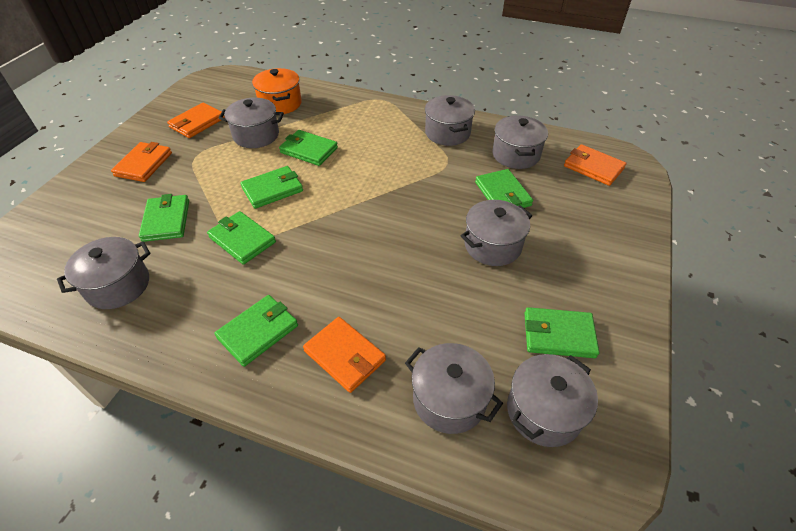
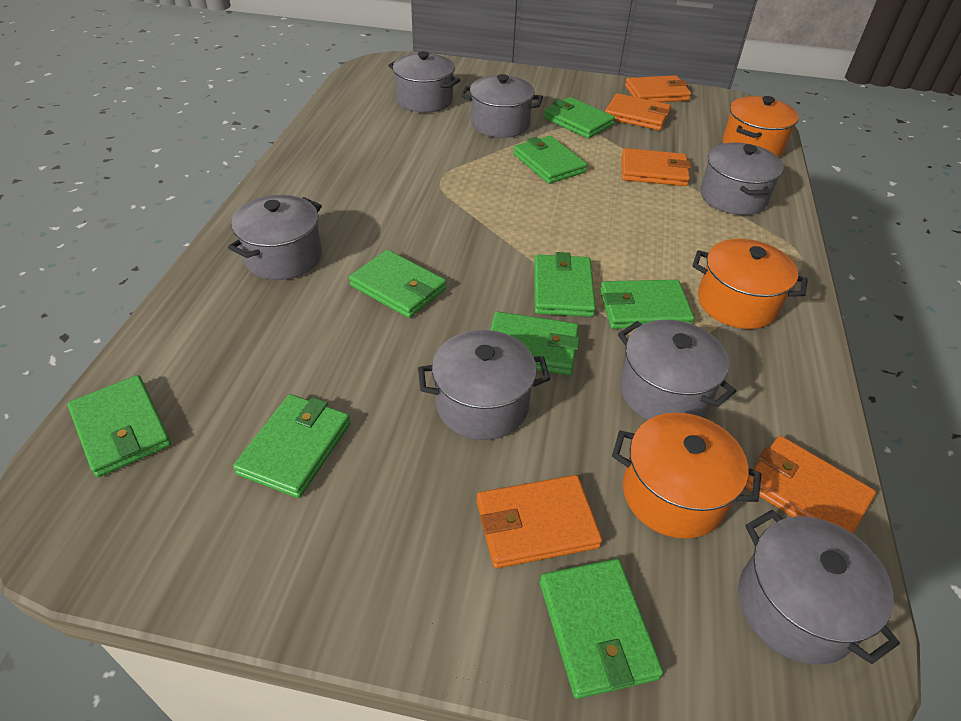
green wallet: [139,194,189,242] [207,211,276,265] [214,295,298,367] [240,166,303,209] [279,130,338,166] [475,169,533,208] [525,307,599,358] = 7 -> [68,375,171,477] [233,394,351,498] [349,250,446,318] [490,312,580,375] [513,136,587,184] [534,252,596,317] [540,559,664,699] [543,97,615,139] [600,280,694,329] = 9
orange pot: [252,68,302,114] = 1 -> [612,413,761,539] [692,239,808,329] [723,96,799,157] = 3
orange wallet: [111,142,172,182] [167,102,225,138] [303,317,386,393] [564,144,626,186] = 4 -> [477,475,602,568] [605,93,671,130] [621,148,691,186] [625,75,691,102] [746,436,876,534] = 5

